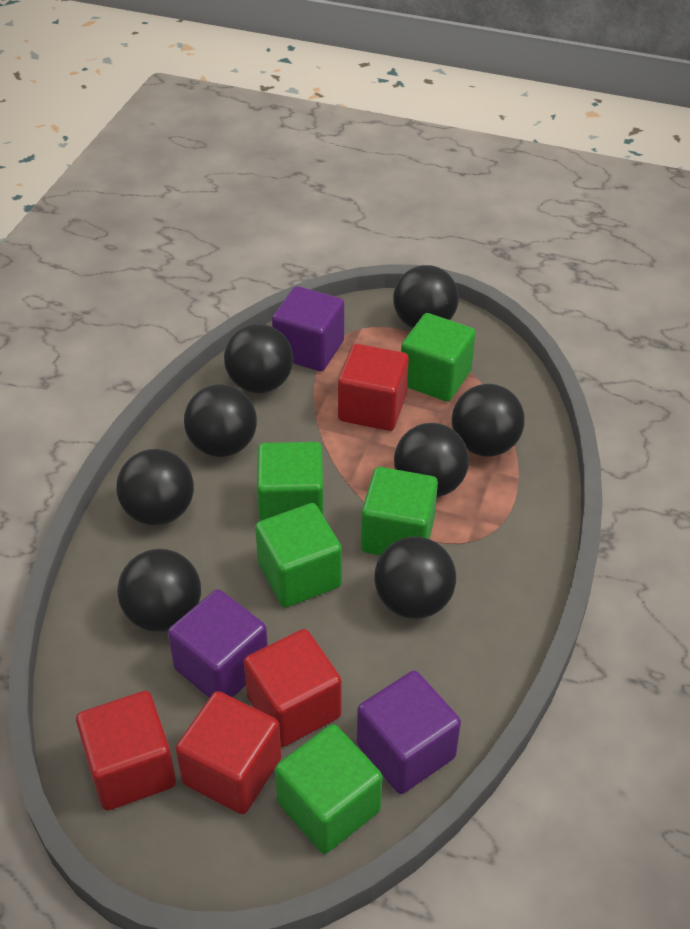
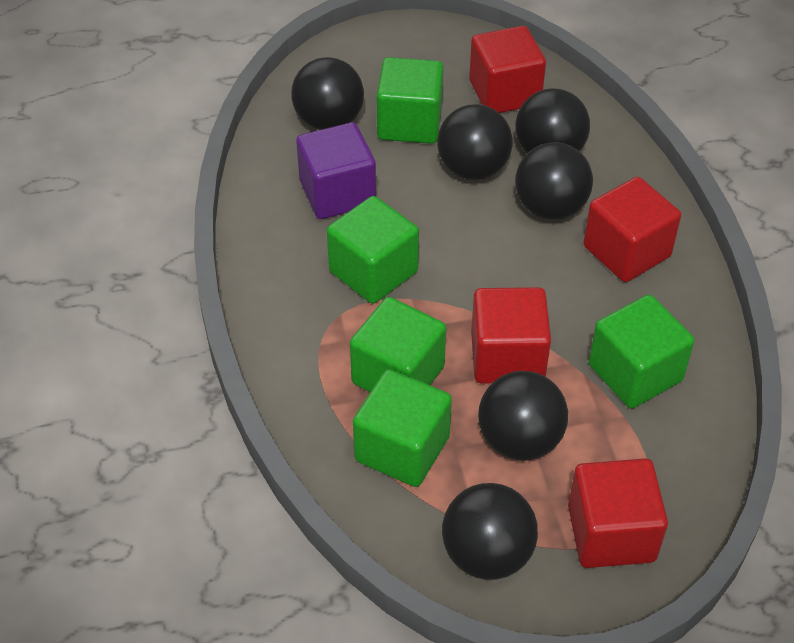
black ball: [116,449,194,525] [117,549,201,632] [184,384,257,457] [224,324,293,393] [374,536,456,619] [393,265,459,328] [394,423,469,497] [452,384,525,457] = 8 -> [291,57,364,130] [437,104,513,180] [442,483,538,580] [478,371,568,461] [515,88,590,153] [515,142,593,220] = 6
purple cube: [168,589,268,698] [272,286,344,371] [357,671,461,794] = 3 -> [296,122,376,219] = 1

